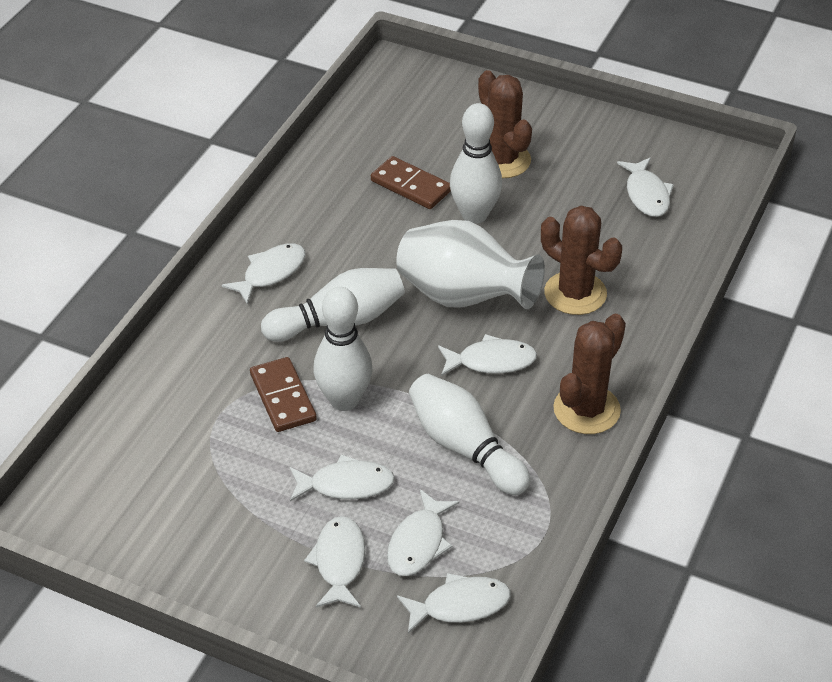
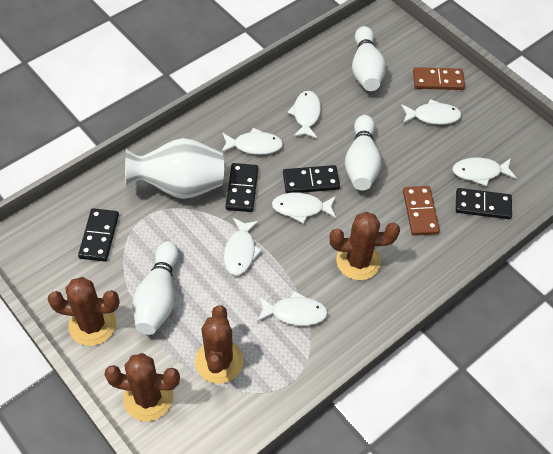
black domino: none = 0 -> [78,208,119,262] [226,163,258,212] [283,165,340,193] [456,188,512,219] = 4
brown cactus: [478,70,532,178] [541,206,622,315] [553,314,626,434] = 3 -> [47,277,120,346] [104,353,180,421] [195,305,244,384] [330,212,400,280] = 4
white bowling pin: [261,268,405,342] [314,287,372,411] [409,374,530,495] [450,103,502,224] = 4 -> [132,241,179,335] [345,115,382,190] [352,26,386,91] = 3

